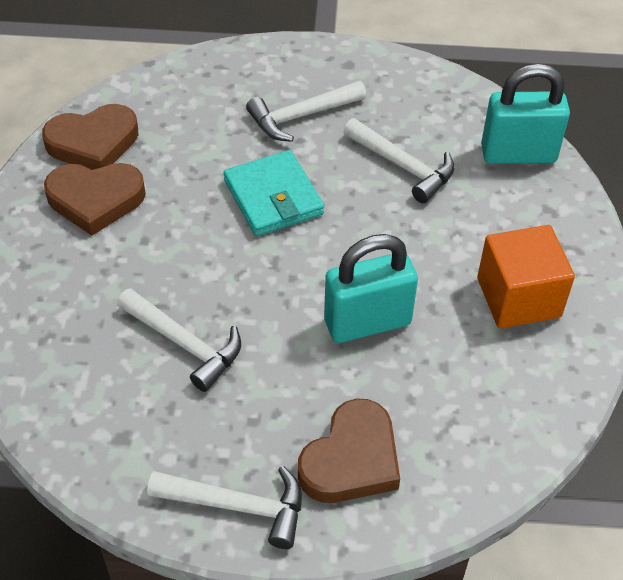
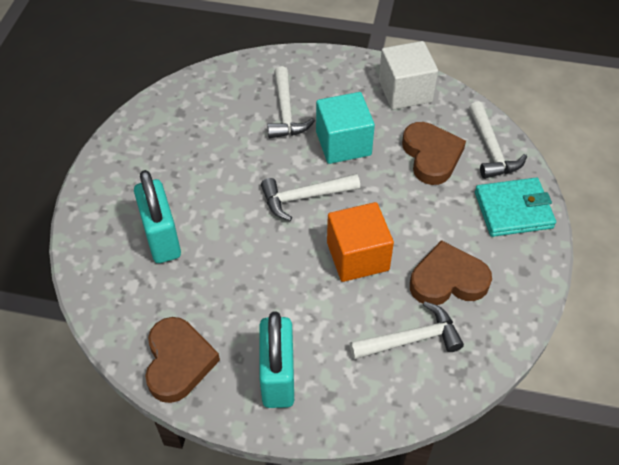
turquoise cube: none = 0 -> [316,92,375,164] = 1
white cube: none = 0 -> [379,41,438,110] = 1

